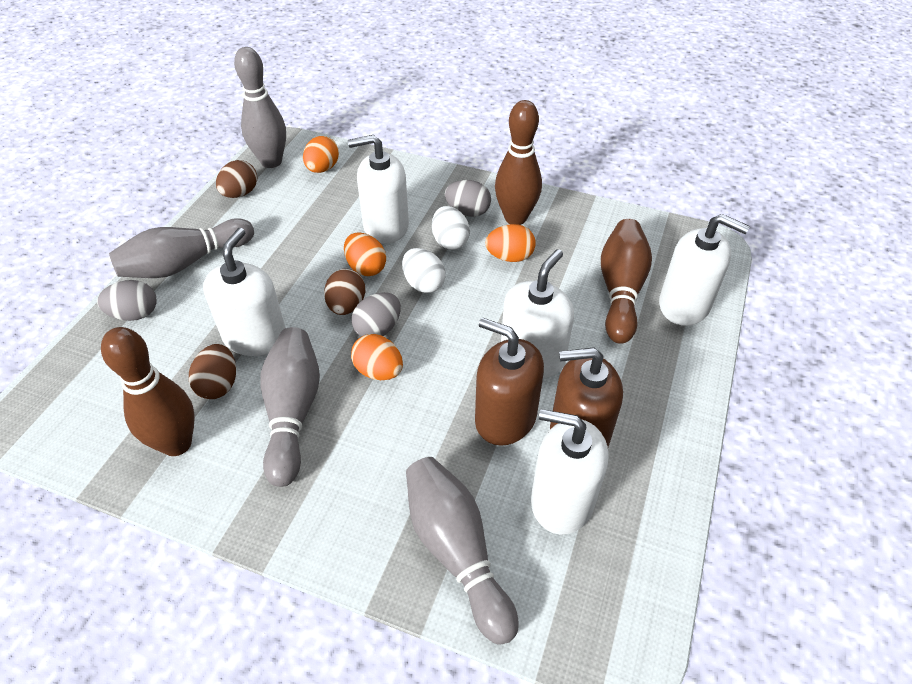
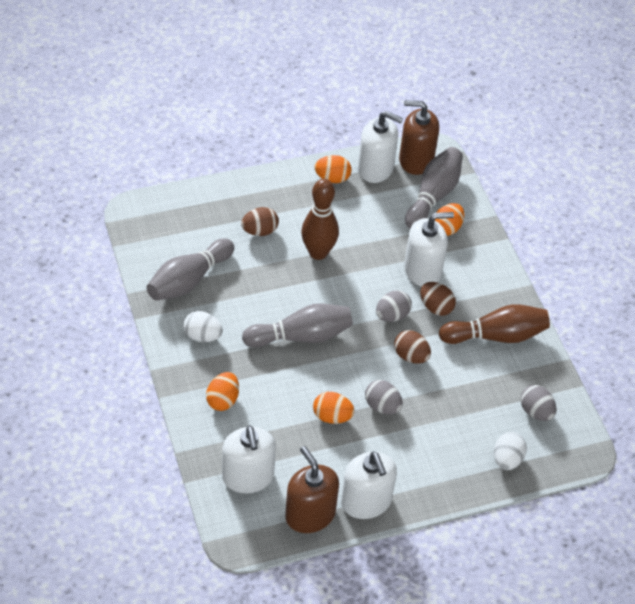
brown bowling pin: [101,327,195,456] [495,100,542,225] [601,219,652,344] = 3 -> [301,179,339,260] [439,304,550,344] = 2
grey bowling pin: [109,218,254,278] [234,47,286,168] [260,327,320,487] [406,457,519,645] = 4 -> [147,239,234,301] [242,303,353,348] [405,147,463,229] = 3
white soap dispenser: [203,228,285,356] [348,135,409,244] [501,249,574,378] [531,409,609,535] [659,214,750,326] = 5 -> [222,425,276,493] [341,451,397,519] [358,111,403,183] [404,212,454,287] = 4

